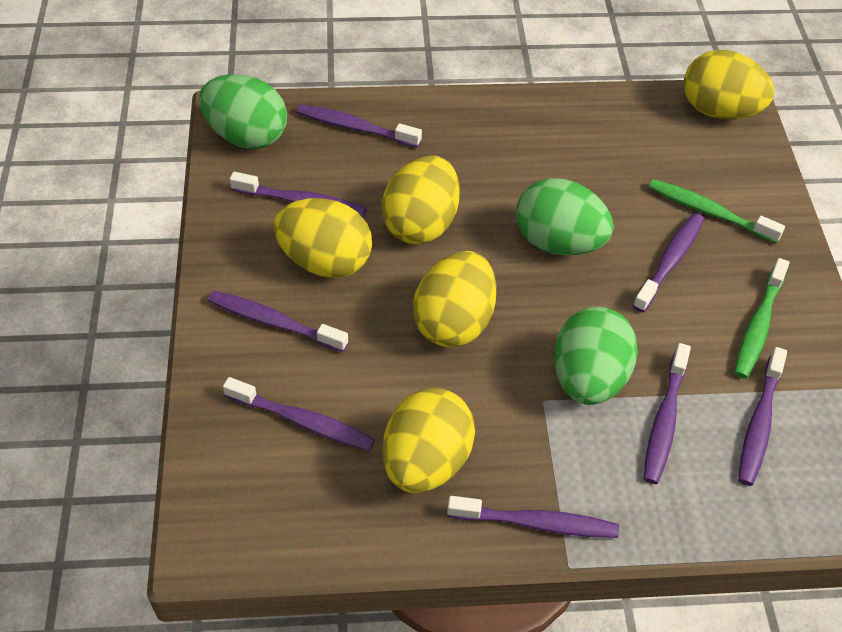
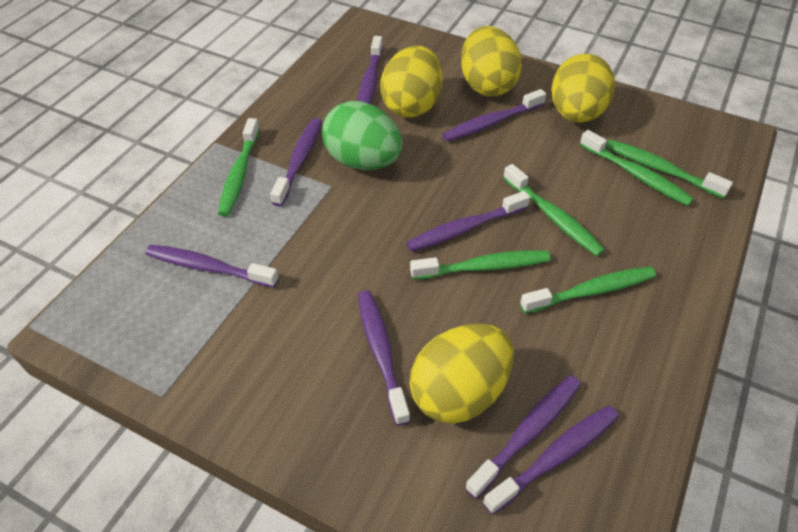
green egg: [199,74,287,149] [516,178,614,255] [554,307,638,405] = 3 -> [322,101,403,170] = 1
green toothbrush: [648,179,785,243] [734,258,789,379] = 2 -> [218,118,260,217] [410,250,550,280] [503,164,605,256] [520,266,656,313] [580,130,694,206] [605,139,733,199] = 6
yellow egg: [273,198,372,278] [382,156,460,244] [382,388,475,493] [413,251,496,348] [683,50,775,120] = 5 -> [380,45,443,118] [409,323,514,424] [461,26,522,96] [551,54,615,123] = 4

